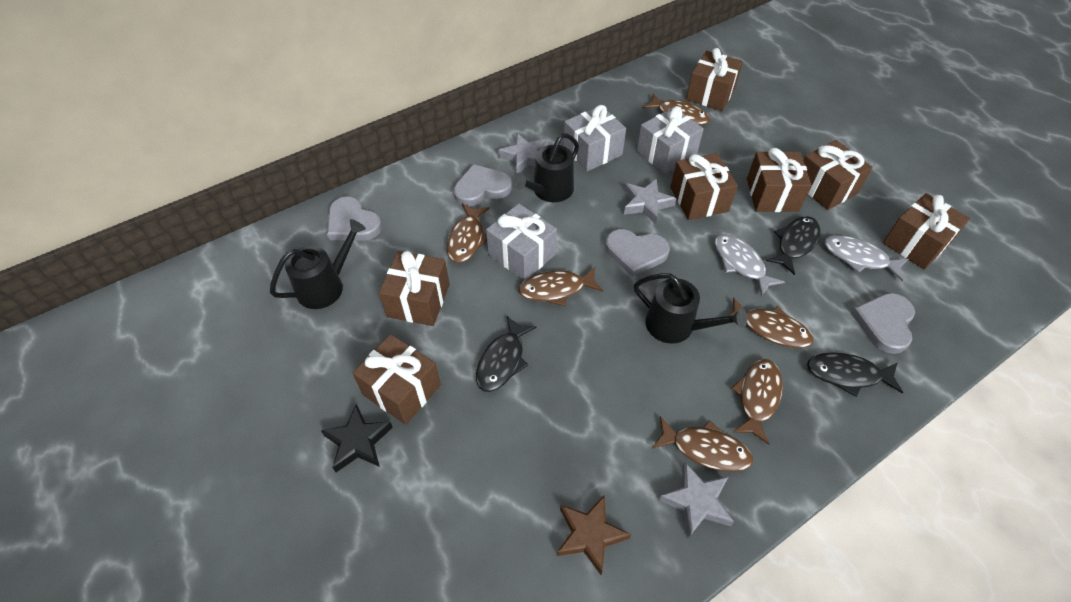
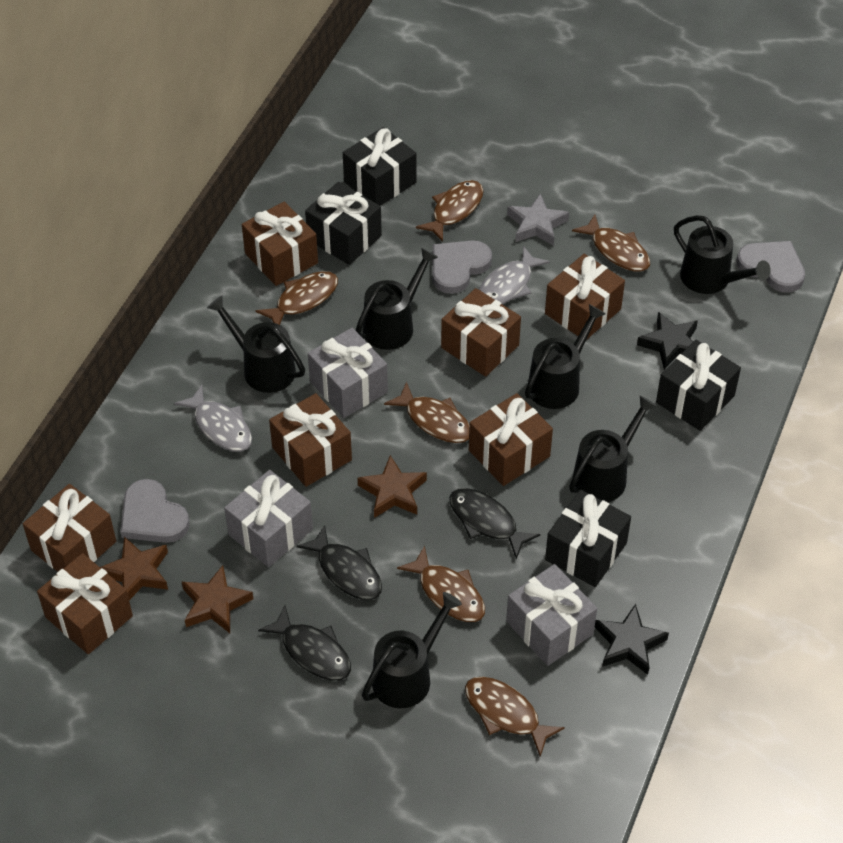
black gift: none = 0 -> [305,182,382,265] [343,127,417,206] [545,490,631,587] [656,340,741,431] = 4
black star: [321,404,393,472] = 1 -> [594,604,669,675] [637,312,698,370] = 2
black watering can: [270,219,366,309] [511,133,579,202] [634,273,747,344] = 3 -> [207,296,305,393] [356,248,438,350] [362,592,462,708] [525,304,606,409] [569,395,657,502] [674,215,771,294] = 6
brown star: [557,495,631,575] = 1 -> [100,536,168,600] [182,565,253,633] [358,455,427,518] = 3
grey heart: [327,196,382,241] [454,164,512,206] [605,229,670,277] [851,293,915,354] = 4 -> [120,479,190,543] [432,240,492,294] [737,241,805,292] = 3
grey star: [498,133,546,173] [624,178,677,224] [659,462,734,538] = 3 -> [507,193,569,246] = 1

